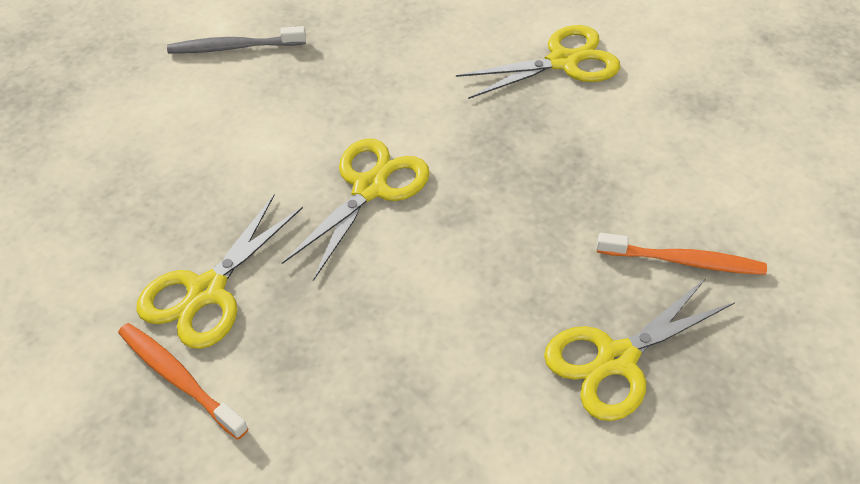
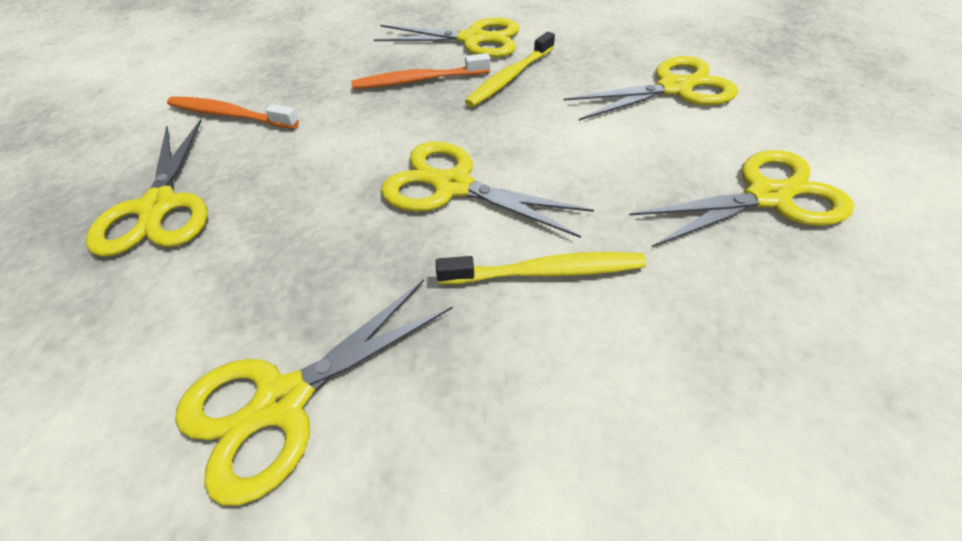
grey toothbrush: [167,26,306,53] = 1 -> none = 0
yellow scissors: [137,195,303,349] [282,138,430,281] [456,25,620,99] [544,278,735,421] = 4 -> [86,119,208,257] [175,279,453,506] [373,17,519,58] [381,141,594,238] [563,56,738,121] [629,150,854,248] = 6
yellow toothbrush: none = 0 -> [436,252,646,284] [465,32,555,107] = 2

